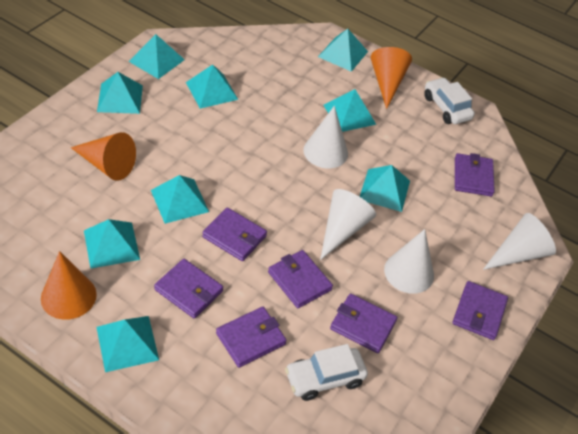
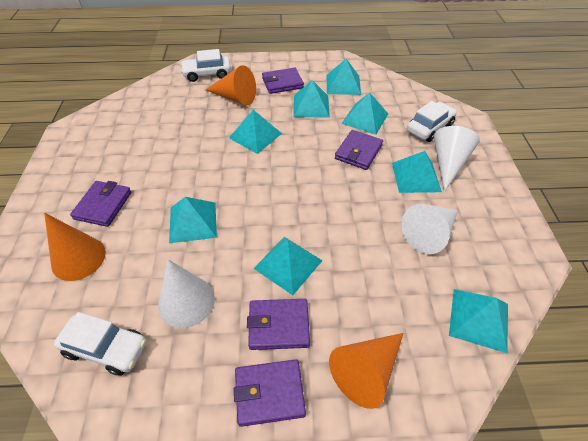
purple wallet: [154,259,223,318] [202,208,267,261] [216,307,286,368] [268,250,333,308] [330,294,397,353] [453,281,508,340] [455,153,495,196] = 7 -> [70,181,132,227] [234,359,306,427] [247,299,310,350] [262,68,304,94] [335,130,383,170] = 5
turquoise pyramid: [84,219,140,268] [96,316,159,372] [97,72,143,114] [128,34,185,79] [151,175,209,224] [186,65,238,109] [318,29,368,72] [324,89,377,132] [360,165,410,212] = 9 -> [169,197,217,243] [229,110,282,154] [253,237,323,295] [293,80,330,117] [327,59,361,95] [341,92,388,134] [392,151,442,193] [449,289,508,353] = 8
white car: [285,344,368,401] [424,77,475,124] = 2 -> [54,312,146,376] [180,49,231,82] [407,101,457,142] = 3
white cone: [303,106,348,168] [320,189,376,260] [384,229,434,294] [483,213,556,270] = 4 -> [158,259,215,328] [401,204,458,254] [434,126,480,192] = 3

